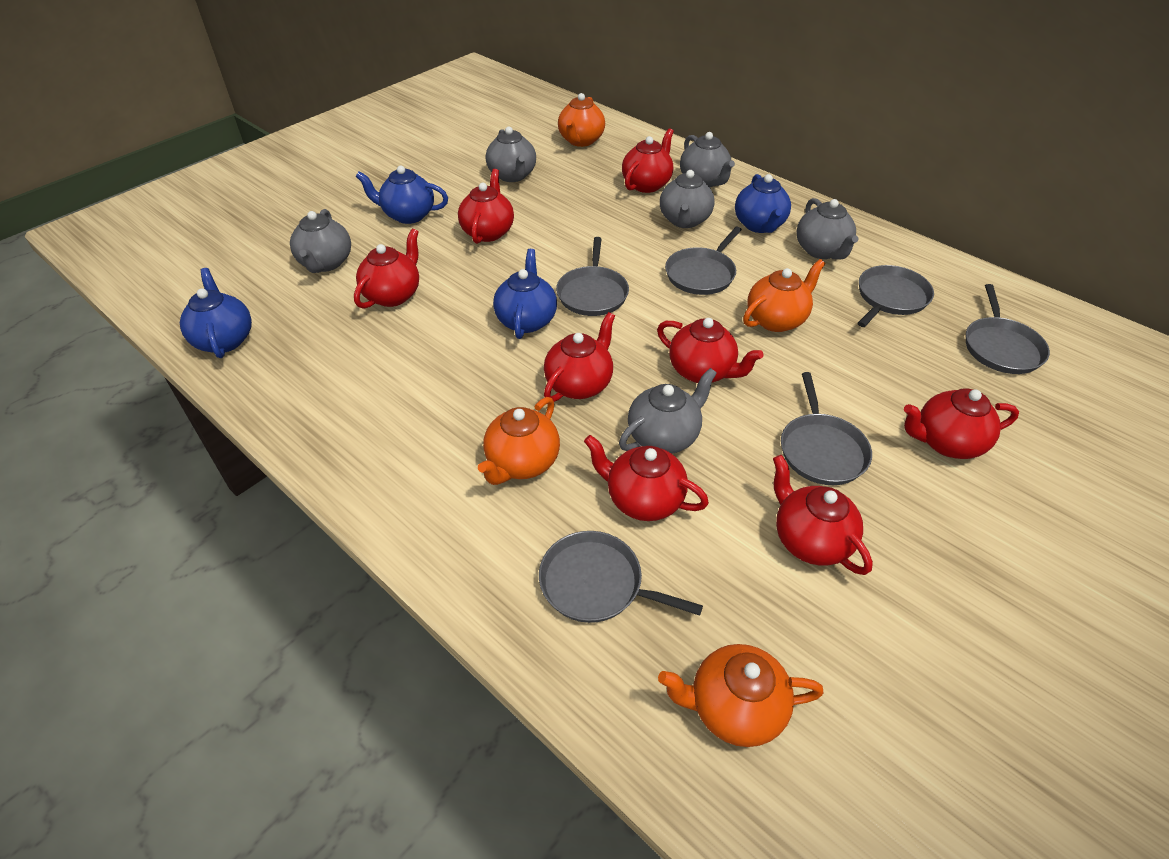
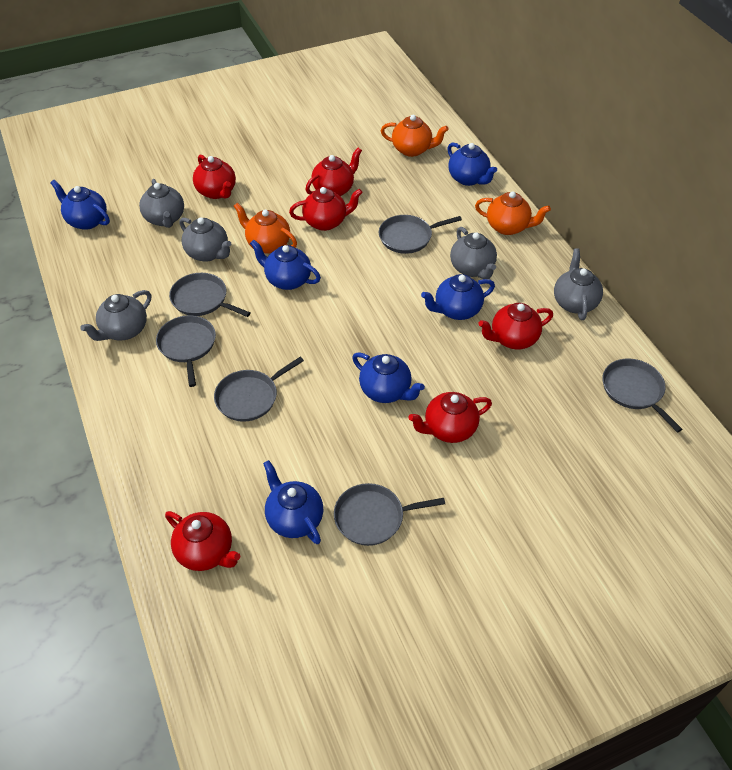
blue teapot: [180,268,252,358] [356,166,448,224] [493,249,557,339] [735,174,791,233] = 4 -> [50,180,110,230] [250,240,321,290] [263,460,323,544] [352,352,425,403] [421,274,495,320] [447,142,497,186] = 6
grey teapot: [290,209,351,273] [486,126,536,182] [619,368,717,454] [660,170,715,228] [680,132,735,187] [796,198,859,260] = 6 -> [80,290,151,341] [139,179,184,228] [179,217,231,262] [450,227,497,279] [554,248,603,320] = 5
orange teapot: [478,397,560,485] [558,93,605,147] [658,644,823,747] [743,259,825,332] = 4 -> [234,203,297,254] [381,115,449,157] [475,191,551,235] = 3
red teapot: [354,229,419,309] [458,169,514,244] [544,312,615,402] [584,435,709,521] [622,128,674,193] [657,318,764,383] [773,455,873,575] [904,388,1019,459] = 8 -> [165,511,240,571] [193,154,236,199] [289,187,363,231] [305,148,362,196] [409,392,492,443] [478,303,553,349] = 6

